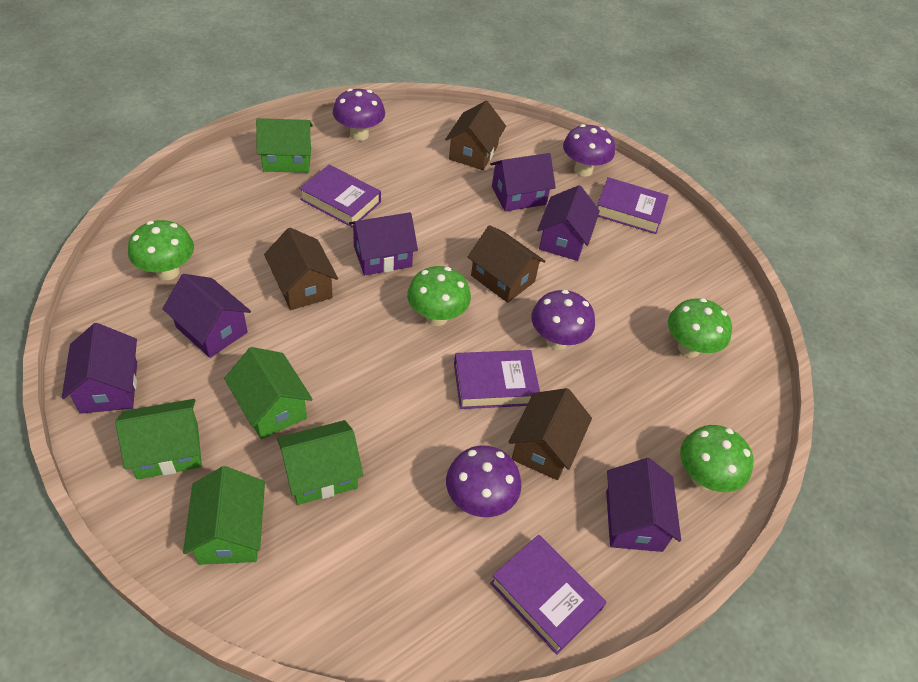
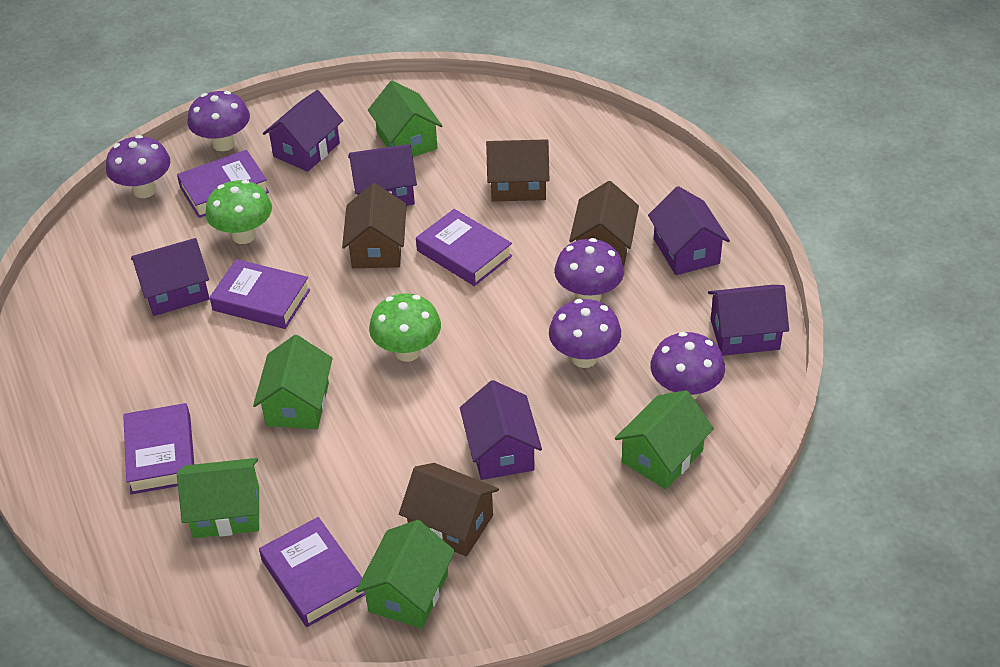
green mushroom: [128,220,194,280] [407,266,471,326] [668,298,732,357] [680,425,753,492] = 4 -> [205,180,272,244] [369,293,441,362] = 2
purple book: [299,165,381,228] [454,350,540,409] [490,535,606,655] [597,177,669,234] = 4 -> [123,403,194,494] [177,150,269,218] [210,259,310,329] [259,517,365,627] [416,209,512,286] = 5
purple mushroom: [333,89,385,141] [446,446,521,517] [531,290,595,350] [563,124,615,176] = 4 -> [106,135,171,198] [188,91,250,151] [549,299,621,368] [554,238,624,302] [651,332,725,400] = 5

